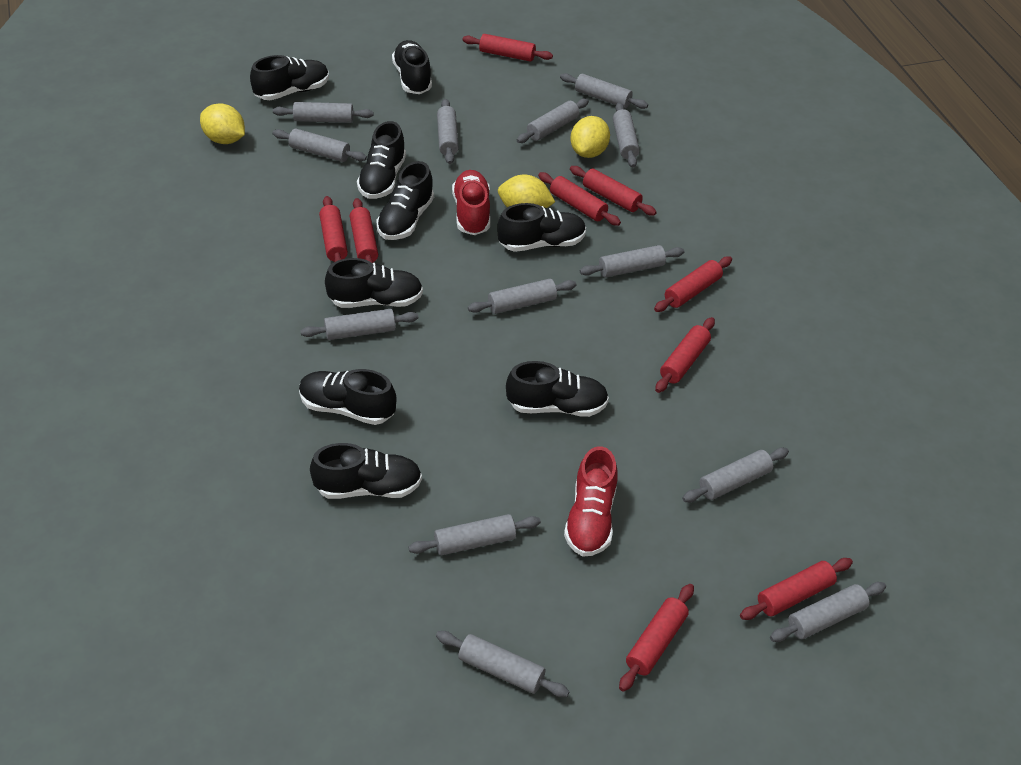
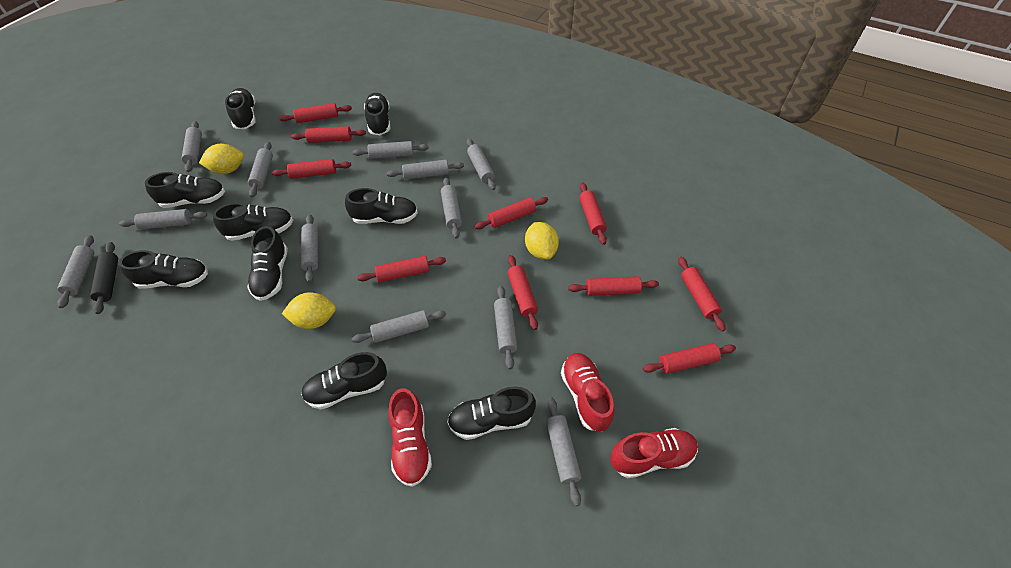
black rolling pin: none = 0 -> [90,242,118,314] = 1
grey rolling pin: [273,102,373,123] [273,129,367,162] [300,309,418,340] [408,514,541,555] [436,631,570,697] [437,99,459,164] [468,279,576,314] [517,99,589,143] [560,73,648,109] [580,245,684,278] [613,102,640,168] [682,448,789,502] [770,582,886,642] = 13 -> [57,235,94,308] [119,209,207,230] [182,121,202,172] [248,142,273,198] [301,214,318,283] [352,310,446,343] [353,141,429,159] [387,160,464,180] [441,177,462,238] [467,139,496,190] [494,286,517,369] [546,397,581,506] = 12
red rolling pin: [319,196,348,262] [350,198,378,263] [462,34,553,62] [538,172,621,226] [570,166,657,216] [619,584,694,692] [654,256,732,312] [655,317,715,393] [740,558,853,620] = 9 -> [272,159,351,179] [279,103,352,123] [291,126,366,143] [357,256,446,282] [474,197,548,229] [507,255,538,330] [568,276,659,296] [579,182,607,245] [643,343,736,374] [678,257,726,332] = 10
red shoe: [452,170,490,235] [564,446,618,557] = 2 -> [388,388,432,487] [561,353,614,432] [610,428,698,478] = 3

